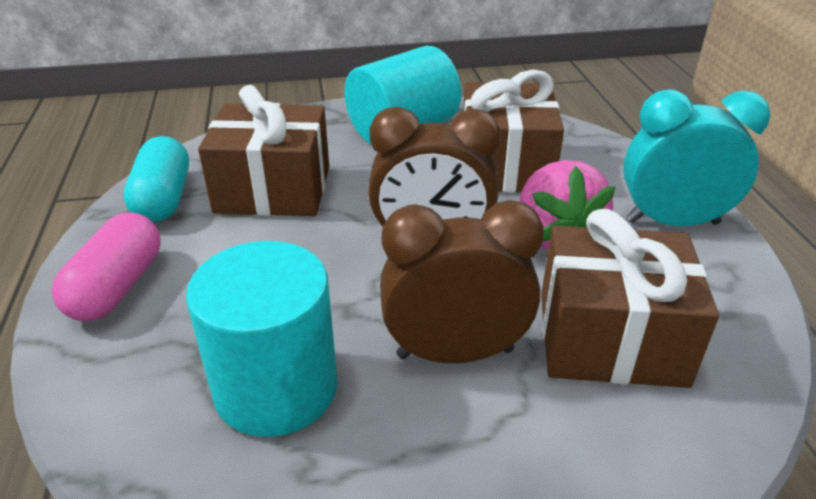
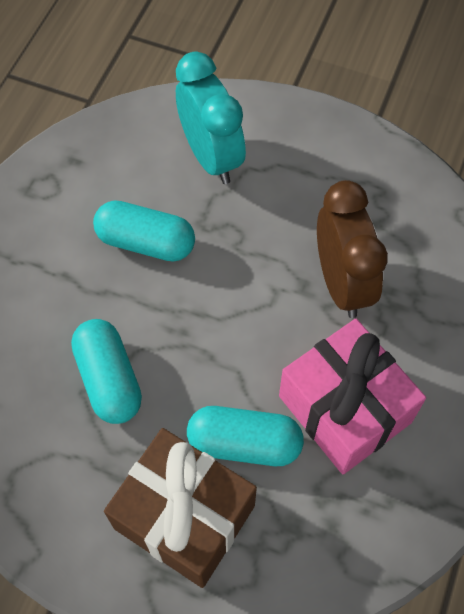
brown clock: [368,107,501,227] [380,200,544,363] = 2 -> [317,180,388,318] = 1
brown gift: [198,85,329,216] [463,70,564,193] [541,209,719,388] = 3 -> [104,428,257,588] = 1
pink capsule: [52,212,160,321] = 1 -> none = 0
pink gift: none = 0 -> [279,319,426,474] = 1
pink strawberry: [519,160,616,250] = 1 -> none = 0
turquoise capsule: [124,136,189,222] = 1 -> [71,319,142,424] [93,200,195,262] [187,406,304,466] = 3
turquoise cylinder: [186,241,338,437] [344,46,461,145] = 2 -> none = 0

